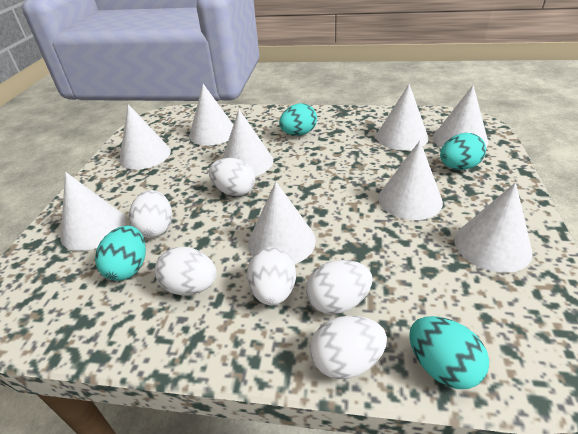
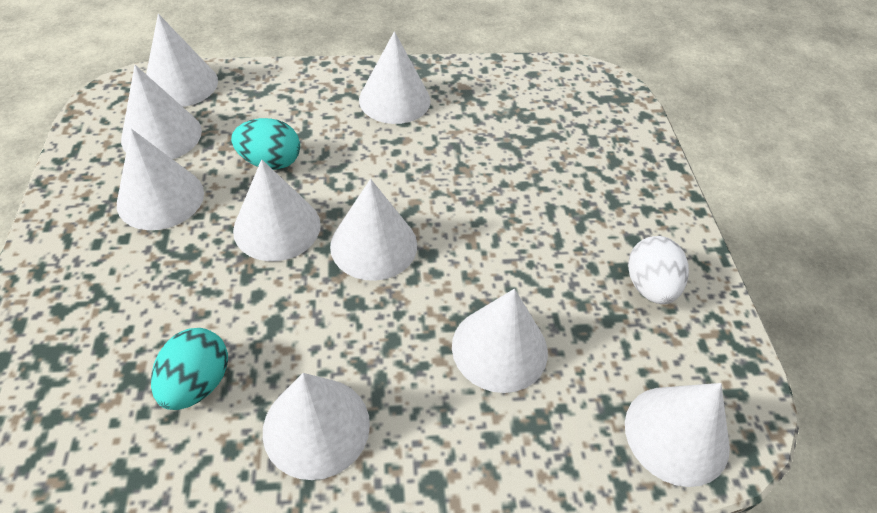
turquoise egg: [95,226,146,281] [279,103,317,136] [409,316,489,389] [440,133,486,170] = 4 -> [151,328,228,410] [231,118,300,170] = 2
white egg: [129,190,172,238] [155,247,217,295] [209,158,255,196] [247,247,296,305] [306,260,372,314] [310,316,387,379] = 6 -> [628,236,689,304] = 1

